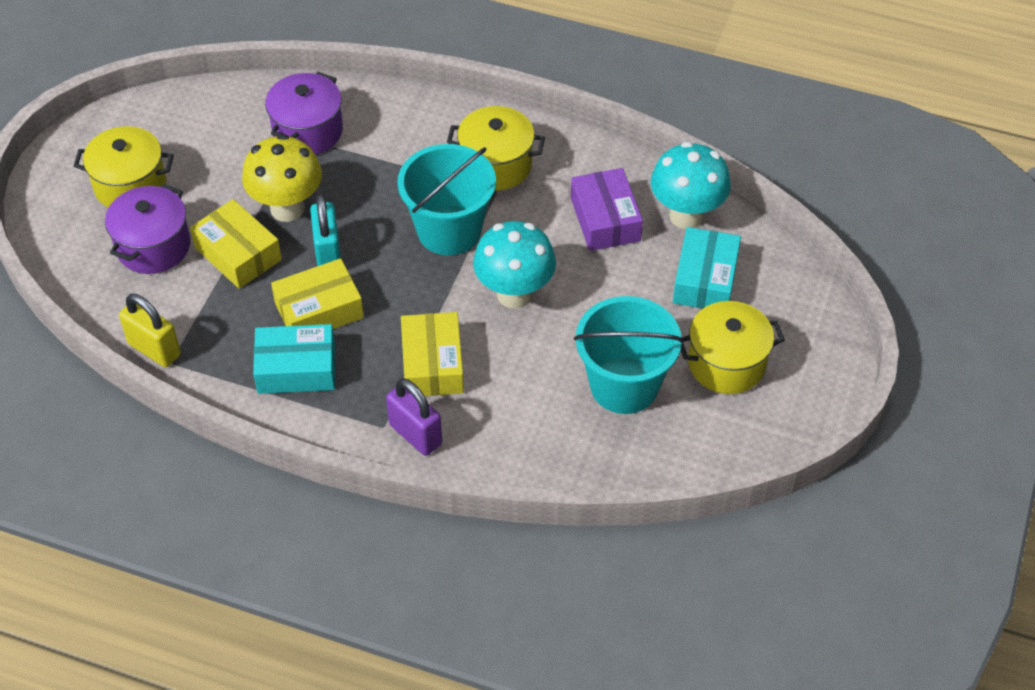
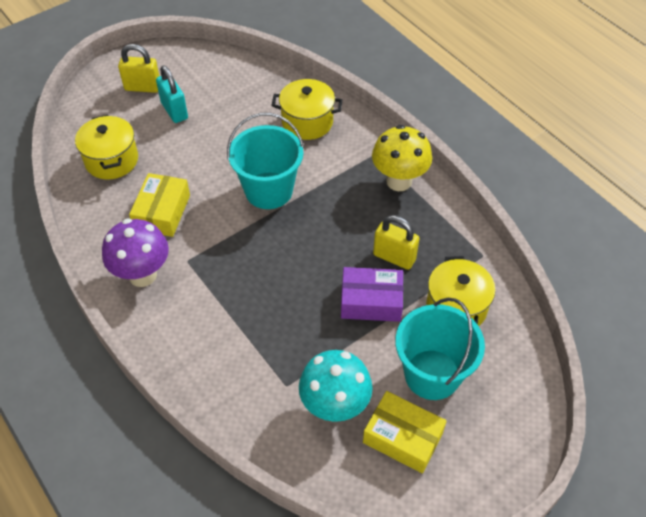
purple mushroom: none = 0 -> [102,219,169,287] = 1
purple padlock: [386,378,442,456] = 1 -> none = 0
purple pot: [105,184,190,274] [265,72,343,155] = 2 -> none = 0
turquoise box: [253,324,335,394] [673,227,741,309] = 2 -> none = 0
turquoise mushroom: [473,221,556,309] [651,142,731,229] = 2 -> [299,350,373,422] = 1
yellow box: [190,199,282,289] [271,258,364,329] [401,312,464,396] = 3 -> [129,173,190,237] [363,391,447,473] = 2
yellow padlock: [119,294,181,367] = 1 -> [118,44,159,93] [373,215,420,270] = 2

